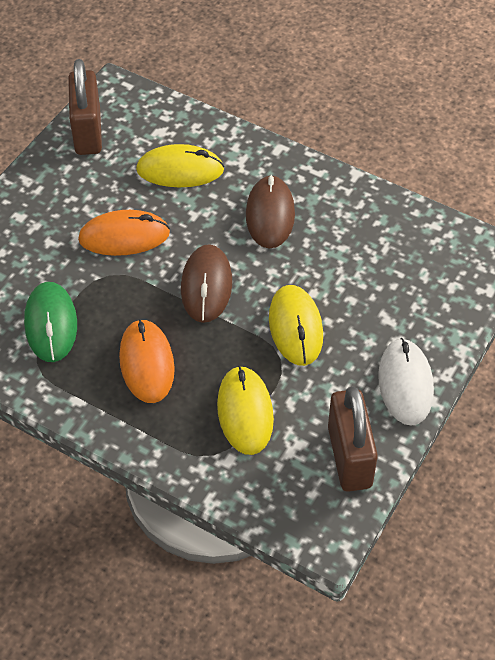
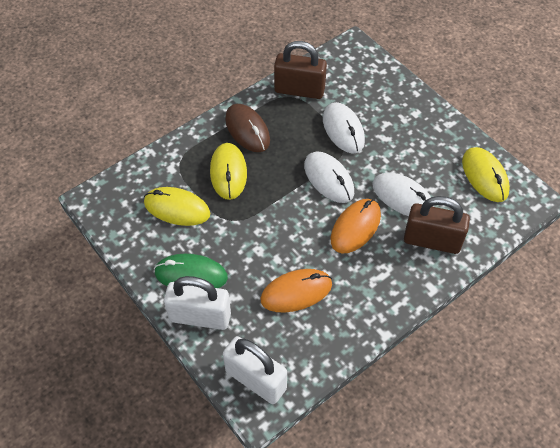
brown mouse: [181,244,232,323] [246,175,295,249] = 2 -> [225,104,270,152] = 1
white mouse: [378,338,434,426] = 1 -> [304,152,354,203] [323,102,365,154] [372,172,434,216] = 3
white padlock: none = 0 -> [164,276,231,330] [223,336,287,404] = 2

